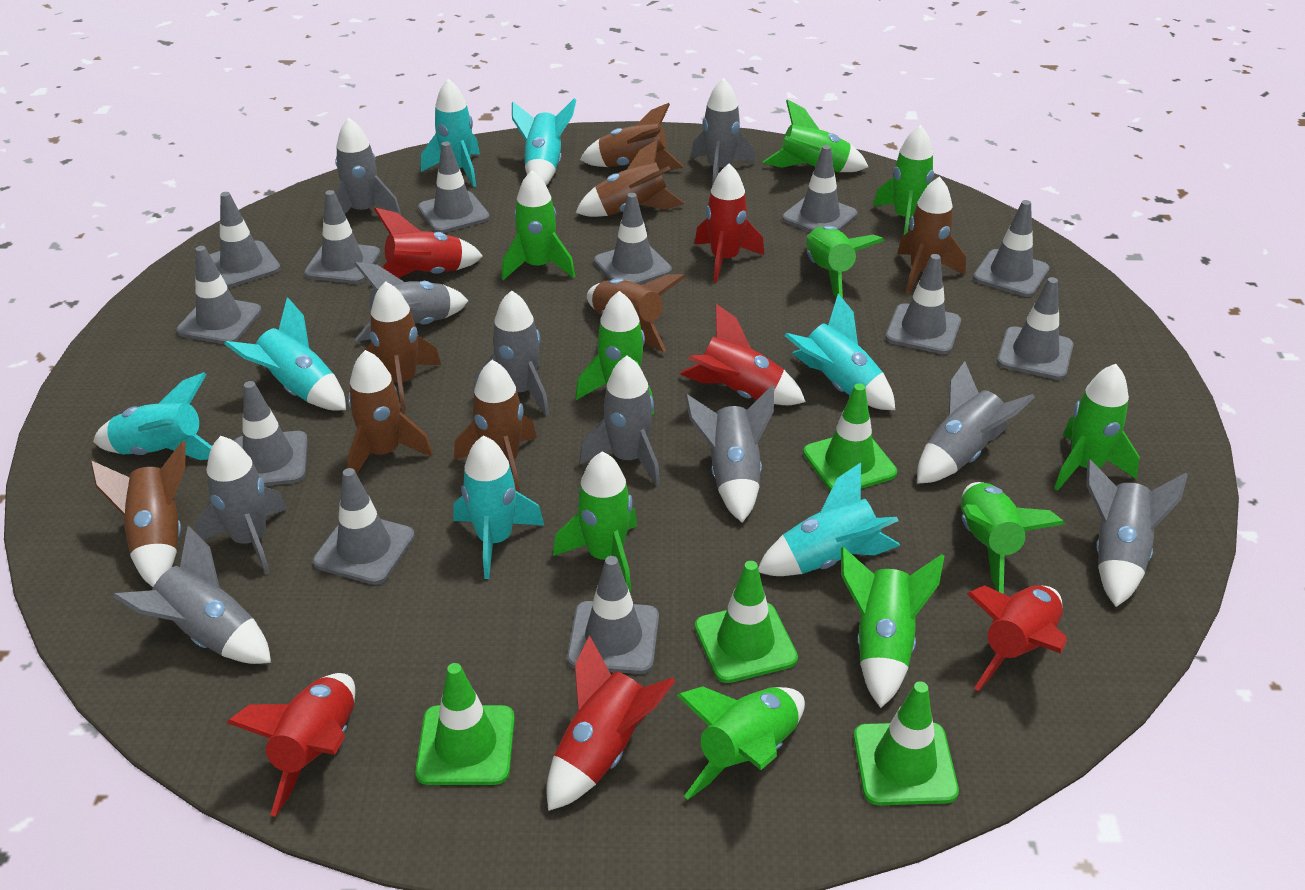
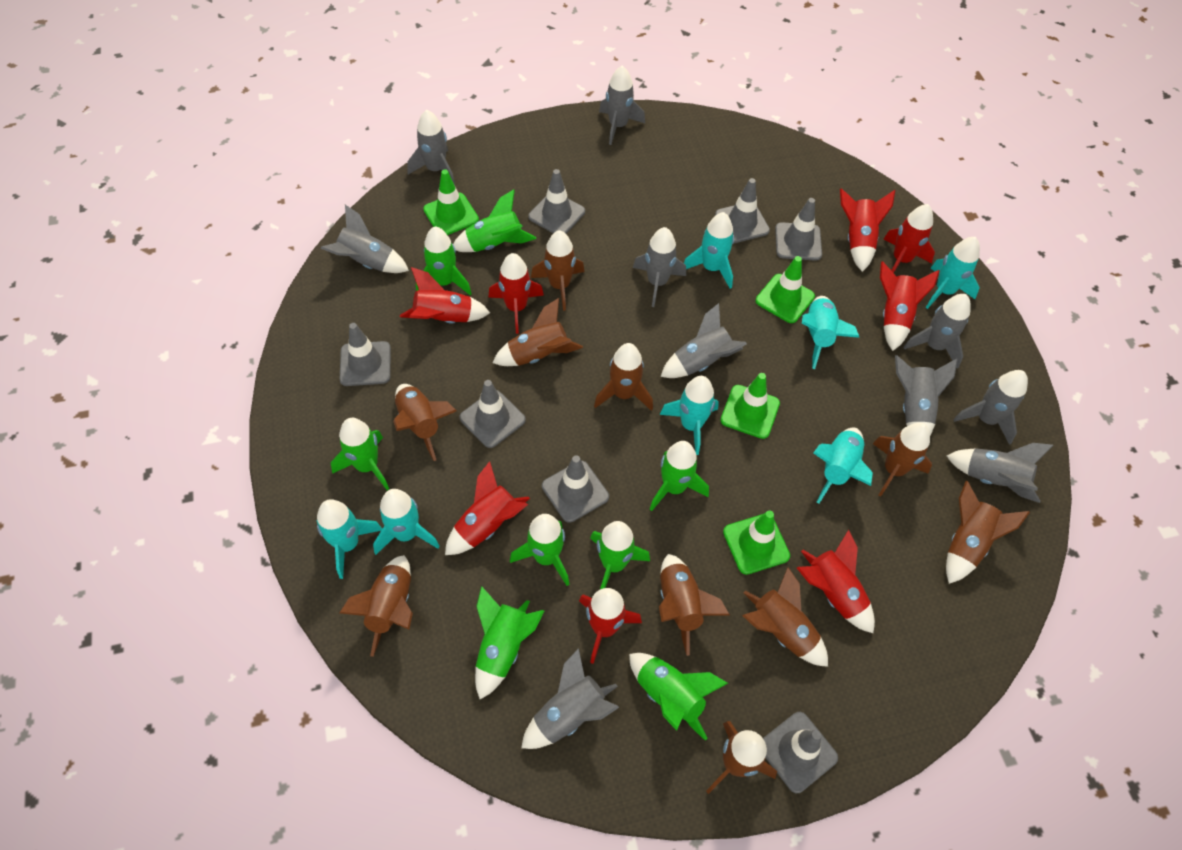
brown rocket: [91,441,186,587] [347,350,433,474] [361,281,441,412] [454,360,537,493] [575,139,685,217] [580,103,684,170] [587,274,685,352] [897,176,966,294] = 8 -> [339,555,413,657] [393,384,457,461] [492,298,583,366] [531,230,585,311] [594,343,653,411] [659,554,730,656] [706,721,777,794] [742,567,828,667] [873,423,932,497] [946,481,1030,584] = 10
green rocket: [501,170,575,280] [553,451,637,592] [575,291,654,415] [677,686,805,800] [763,99,868,172] [806,226,884,299] [841,547,944,708] [873,125,934,235] [961,482,1065,594] [1054,364,1140,491] = 10 -> [331,418,389,490] [416,226,472,295] [453,189,536,252] [475,586,544,699] [510,514,569,586] [590,521,650,589] [629,653,728,741] [650,441,709,511] = 8
grey traffic cone: [176,246,262,344] [209,192,281,288] [234,381,308,486] [304,190,381,284] [313,468,415,585] [418,142,490,233] [567,556,659,674] [594,193,672,284] [782,145,858,232] [885,254,961,354] [973,200,1050,297] [997,277,1074,380] = 12 -> [340,323,391,386] [459,380,526,448] [528,169,585,234] [542,455,609,523] [715,178,770,243] [763,712,838,793] [775,198,822,261] = 7
red rocket: [226,673,355,817] [374,208,483,278] [546,635,676,811] [680,304,806,405] [695,164,764,282] [967,585,1067,691] = 6 -> [400,267,490,324] [445,461,530,555] [488,253,544,334] [579,588,642,664] [797,529,875,633] [840,188,895,272] [880,261,940,351] [883,204,935,273] = 8

